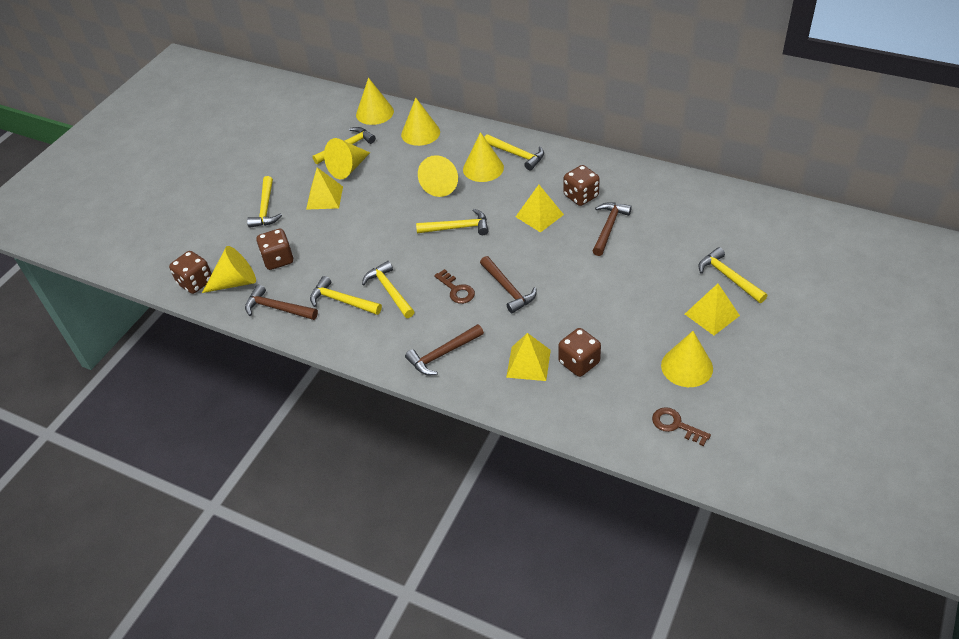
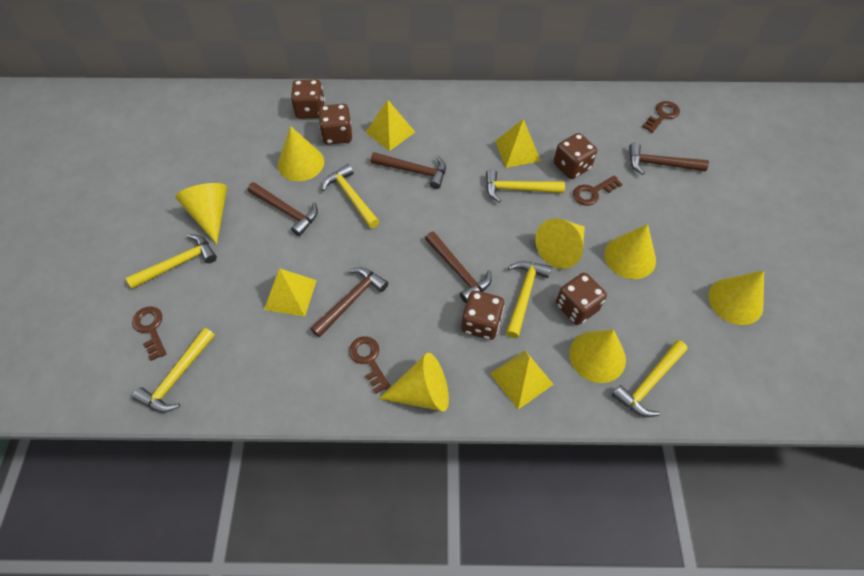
brown dice: [169,251,212,294] [256,229,293,270] [558,328,601,377] [563,165,600,206] = 4 -> [291,80,325,119] [318,104,352,145] [461,290,505,340] [554,133,597,179] [556,273,607,325] = 5
brown hammer: [245,285,318,320] [405,324,484,375] [480,256,537,313] [593,203,632,256] = 4 -> [248,182,318,236] [310,267,388,338] [371,152,446,189] [425,231,492,303] [629,142,709,175] = 5
brown key: [434,269,475,304] [652,407,711,446] = 2 -> [132,307,166,361] [349,336,391,394] [573,175,623,206] [642,101,680,133] = 4
yellow hammer: [247,176,282,228] [310,276,382,315] [312,127,376,164] [362,261,415,318] [416,209,488,235] [484,134,544,170] [698,247,767,303] = 7 -> [126,234,217,289] [132,328,215,413] [322,164,379,228] [486,169,565,203] [506,261,551,338] [612,340,688,417] = 6

